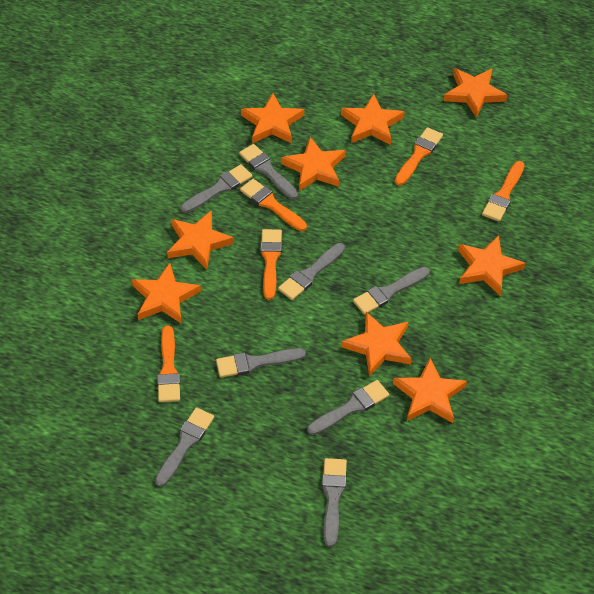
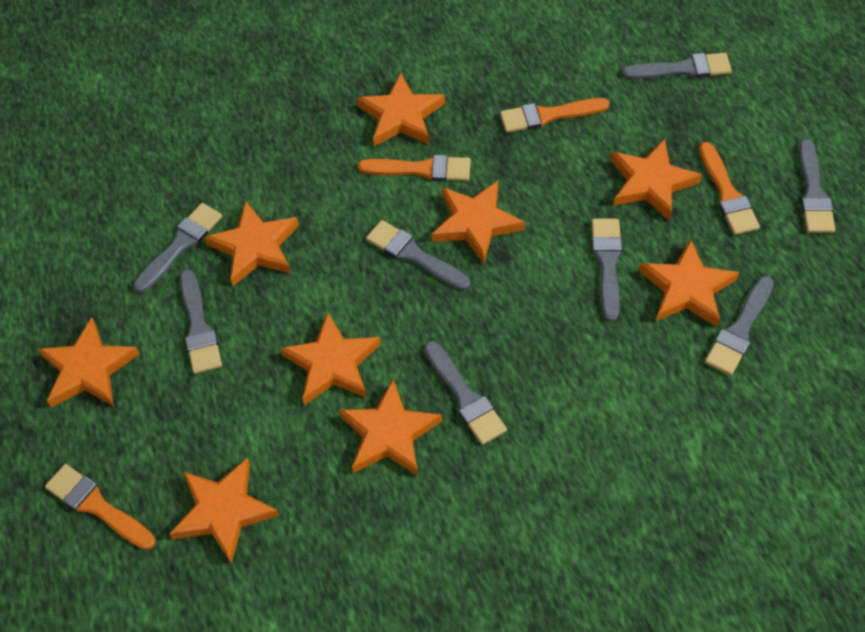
orange brush: [157,325,180,402] [240,179,307,231] [260,229,282,300] [395,127,443,186] [482,161,525,222] = 5 -> [45,464,156,550] [358,155,471,181] [500,98,609,133] [699,142,760,235] = 4

